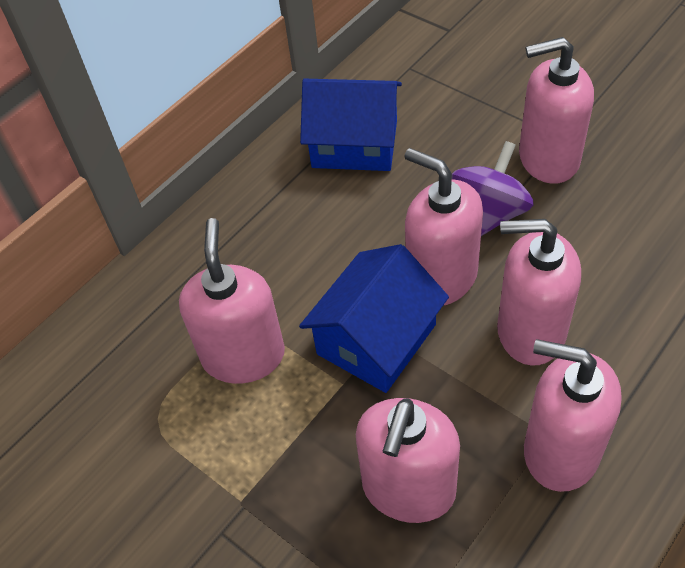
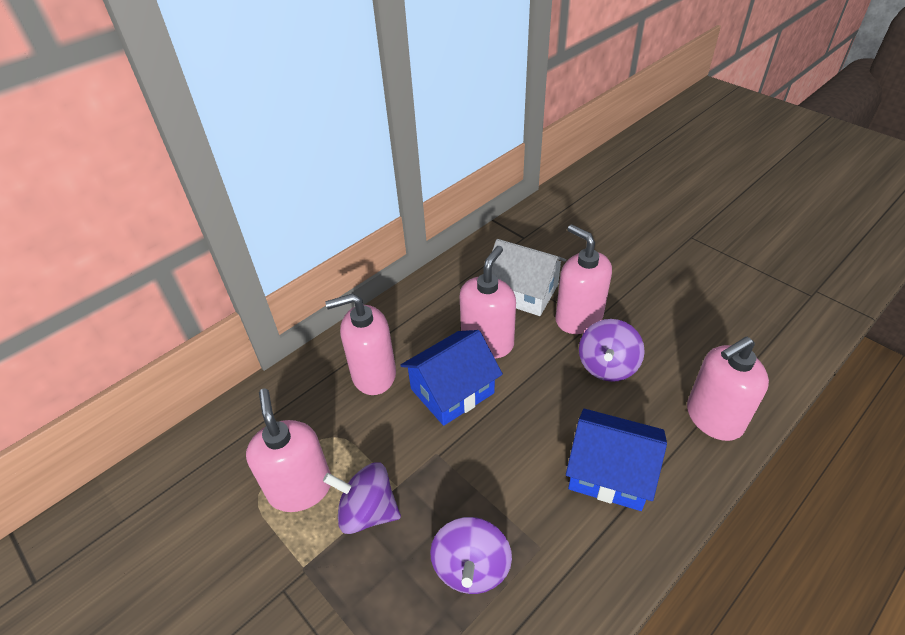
pink soap dispenser: [179,218,285,384] [356,398,460,523] [405,148,483,306] [497,219,581,366] [519,37,594,184] [524,339,622,492] = 6 -> [246,388,331,512] [325,293,396,395] [460,246,516,359] [555,224,612,334] [687,337,769,441] = 5
purple spinning top: [452,141,534,236] = 1 -> [323,462,401,534] [430,517,512,594] [579,319,645,382] = 3
white house: none = 0 -> [492,239,566,316] = 1

